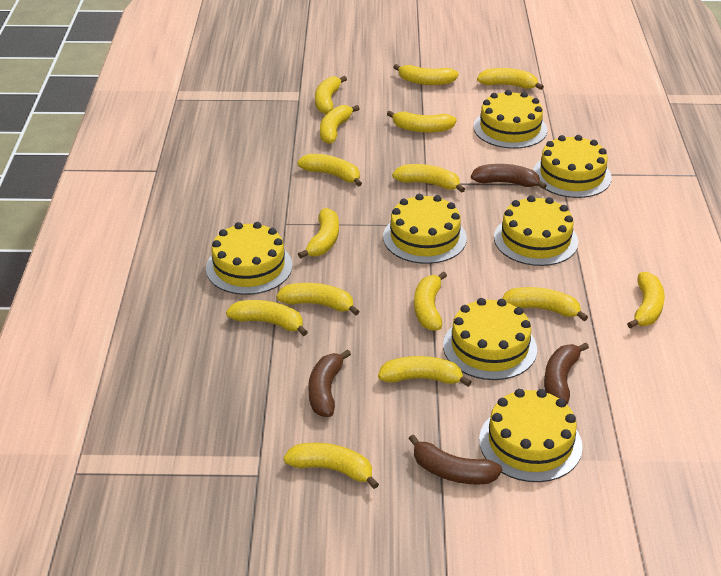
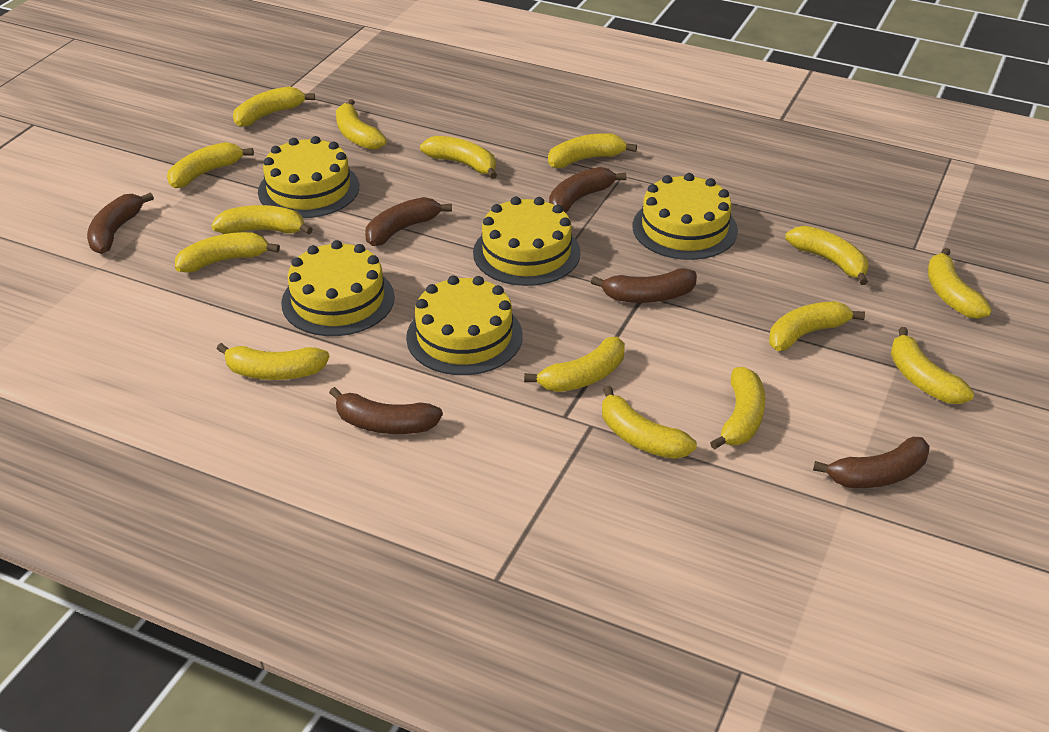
brown banana: [308,349,351,417] [409,434,502,485] [471,164,547,189] [544,342,589,404] = 4 -> [87,192,154,254] [329,387,443,434] [365,197,452,246] [549,167,627,213] [591,268,697,303] [813,437,930,488] = 6
yellow cake: [206,222,292,295] [383,194,467,264] [443,298,537,380] [473,90,547,149] [479,389,583,482] [494,195,578,266] [533,135,612,198] = 7 -> [258,136,359,218] [281,240,395,336] [406,275,523,375] [473,197,581,286] [632,173,738,260] = 5

